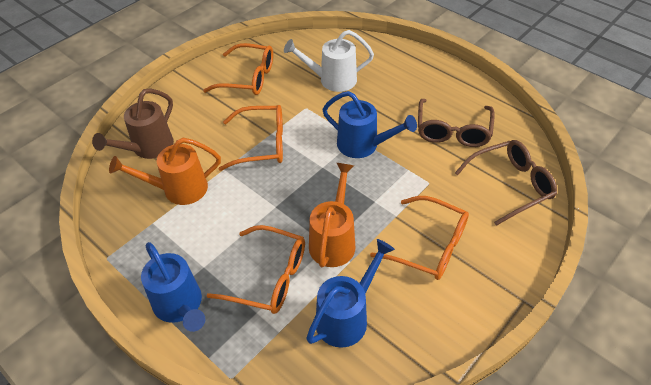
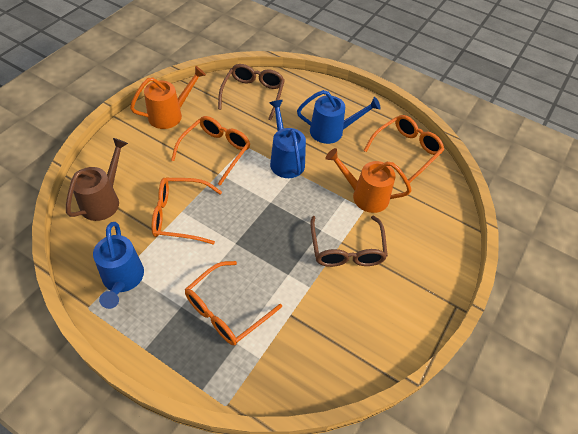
white watering can: [284,30,374,92] = 1 -> none = 0

